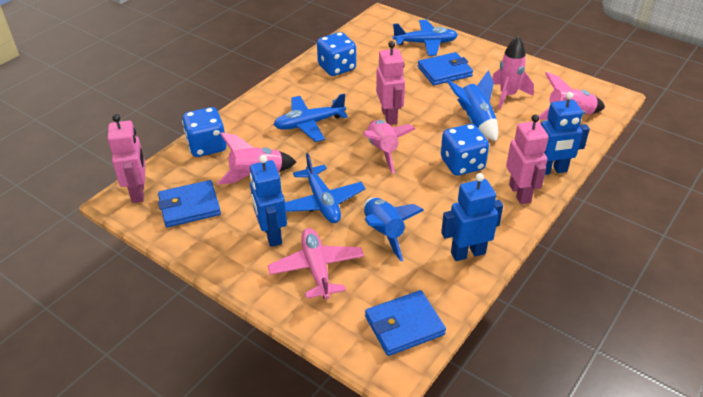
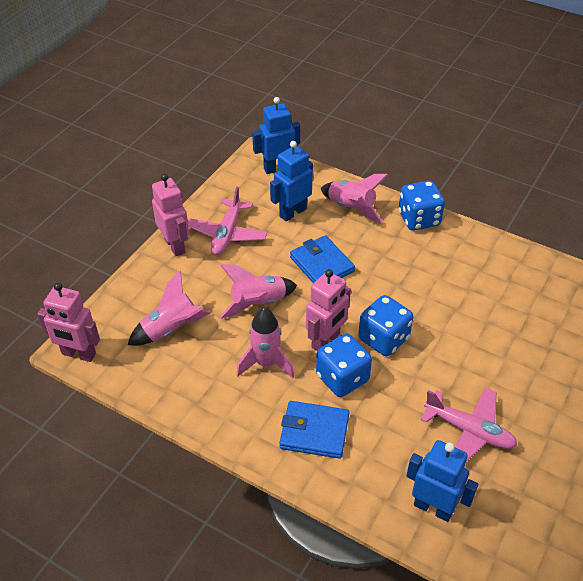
blue plane: [274,93,348,142] [285,153,365,223] [393,20,458,56] = 3 -> none = 0
blue rocket: [364,198,424,261] [447,70,498,142] = 2 -> none = 0
blue wallet: [158,180,221,227] [365,290,446,356] [418,52,473,85] = 3 -> [279,401,349,459] [290,235,355,283] = 2
pink plane: [268,228,364,300] = 1 -> [188,186,267,255] [421,388,517,462] = 2

